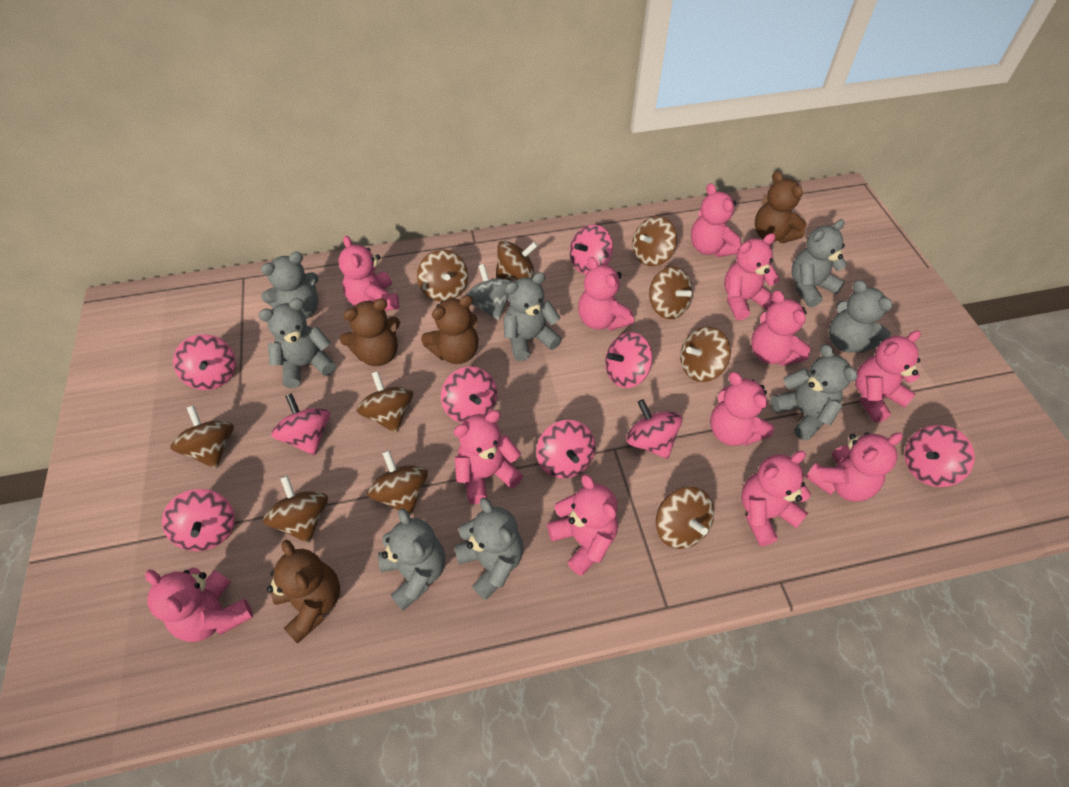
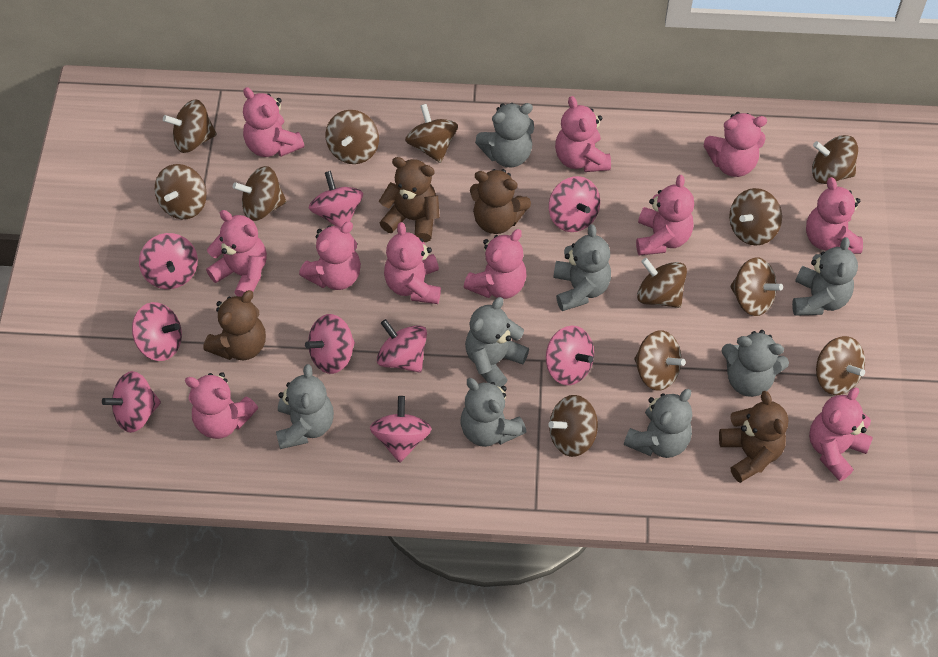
brown spinning top: [170,405,234,469] [263,476,328,543] [356,371,413,433] [367,450,428,516] [417,249,468,301] [496,241,538,280] [632,216,677,266] [649,266,693,319] [656,487,714,549] [680,327,731,382] = 10 -> [155,164,207,219] [163,100,217,153] [233,166,287,221] [326,110,379,164] [405,104,458,163] [548,395,598,457] [634,330,686,391] [637,258,687,308] [729,188,782,245] [730,258,783,316] [812,135,858,184] [816,336,865,395] = 12
grey spinning top: [466,264,513,320] = 1 -> none = 0
pink teddy bear: [145,567,253,642] [338,236,399,311] [454,410,523,504] [547,474,618,576] [578,257,634,331] [691,183,741,257] [710,372,774,446] [724,233,780,320] [741,451,811,546] [751,290,811,366] [805,432,903,502] [855,330,921,423] = 12 -> [185,372,258,439] [206,210,267,297] [243,87,304,157] [299,222,361,290] [384,222,441,304] [464,229,526,299] [555,96,611,172] [636,175,694,255] [703,112,767,177] [806,177,863,254] [809,387,873,481] = 11

